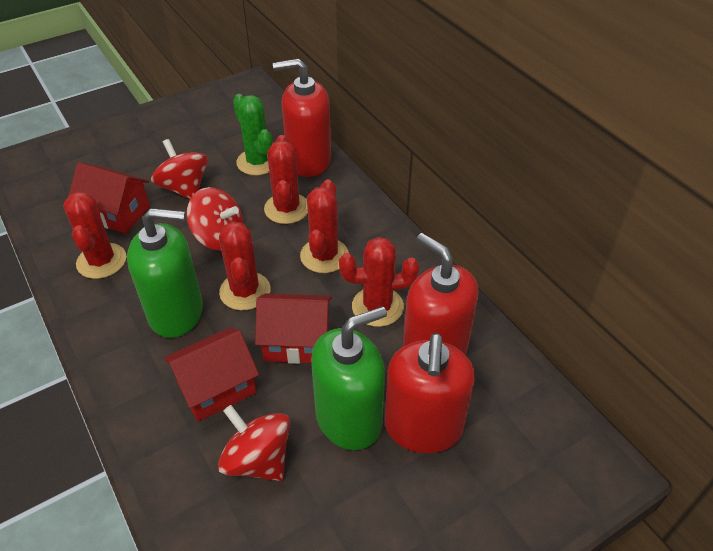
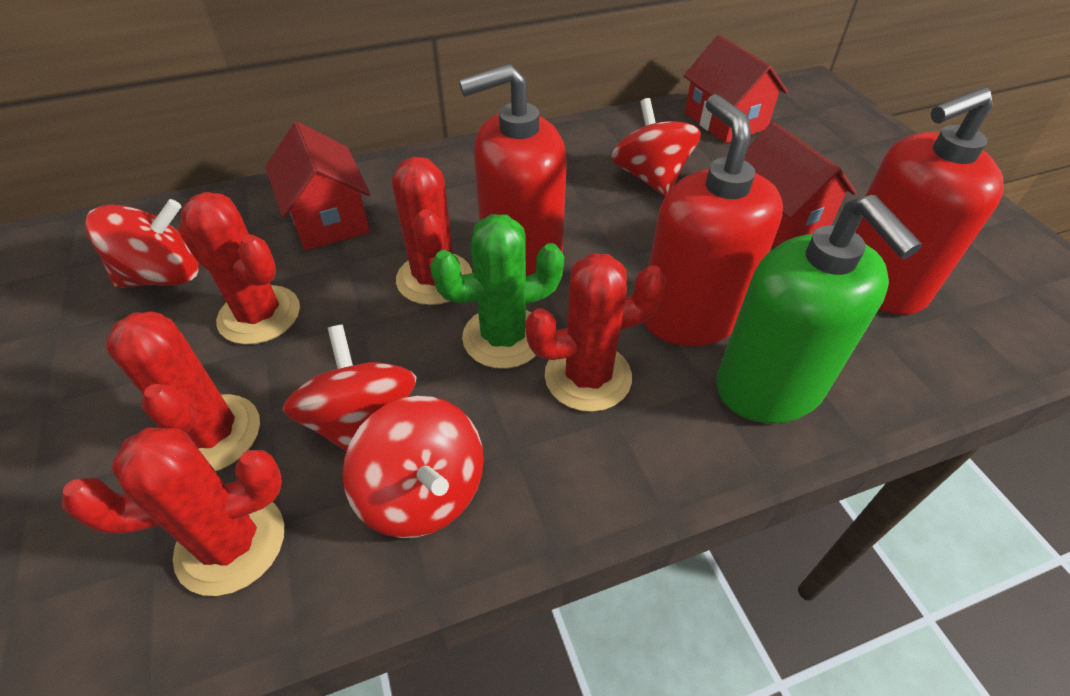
green soap dispenser: [127,208,203,338] [311,306,387,450] = 2 -> [716,195,922,423] = 1
red spinning top: [151,139,208,199] [186,187,243,250] [218,405,290,481] = 3 -> [85,199,199,288] [283,325,416,452] [343,396,484,538] [611,98,701,196] = 4

